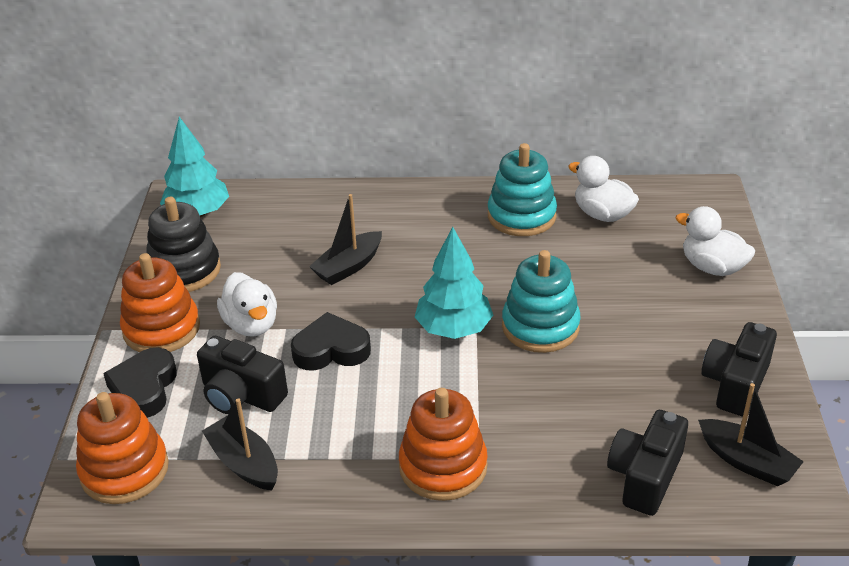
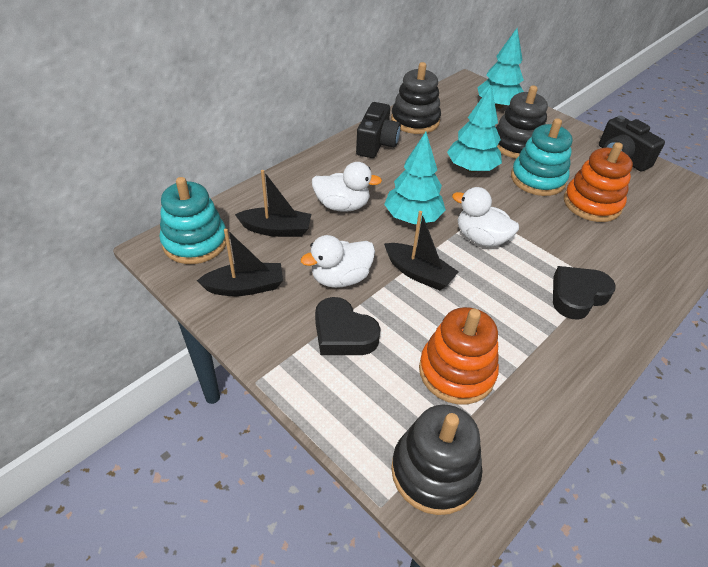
black camera: [197,336,288,414] [607,410,688,516] [701,322,777,416] = 3 -> [356,102,401,158] [599,116,665,171] = 2
black stacking toy: [146,197,221,292] = 1 -> [391,62,441,134] [391,405,482,515] [496,86,548,159] = 3
orange stacking toy: [76,392,169,504] [120,253,200,352] [399,388,488,501] = 3 -> [419,307,499,404] [564,142,633,222] = 2
turquoise tree: [160,117,229,217] [415,227,493,339] = 2 -> [384,132,446,224] [447,86,502,172] [477,28,524,109] = 3

